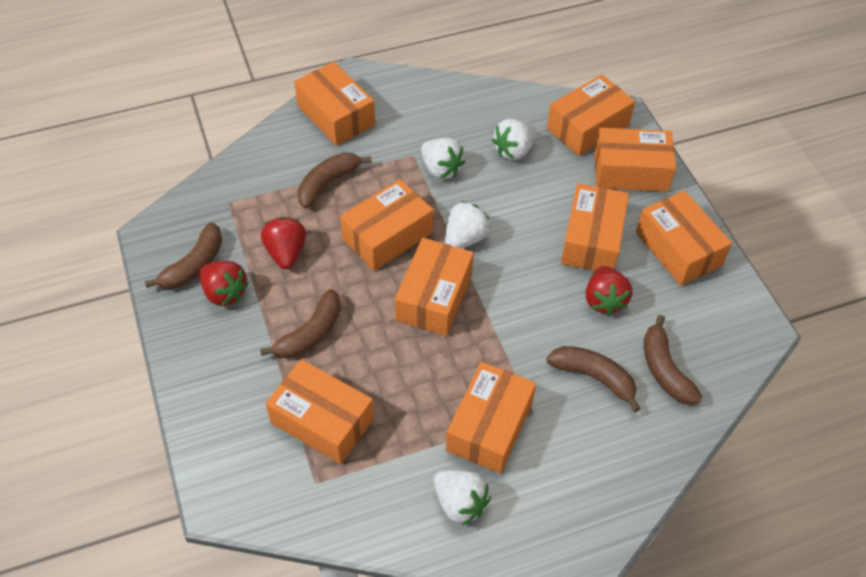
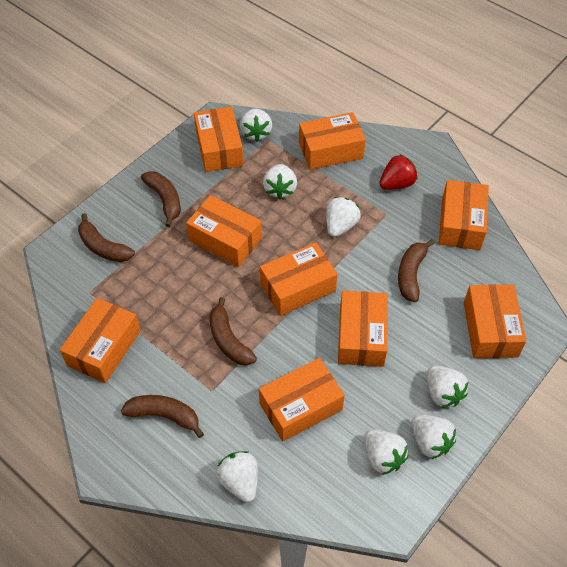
red strawberry: [199,261,249,306] [261,217,306,269] [586,266,633,316] = 3 -> [379,155,417,190] = 1
white strawberry: [421,138,465,179] [434,470,491,525] [445,201,491,249] [492,119,537,160] = 4 -> [216,451,258,502] [240,108,272,142] [263,164,297,199] [326,197,361,237] [364,429,408,475] [411,415,456,459] [427,365,468,408] = 7

